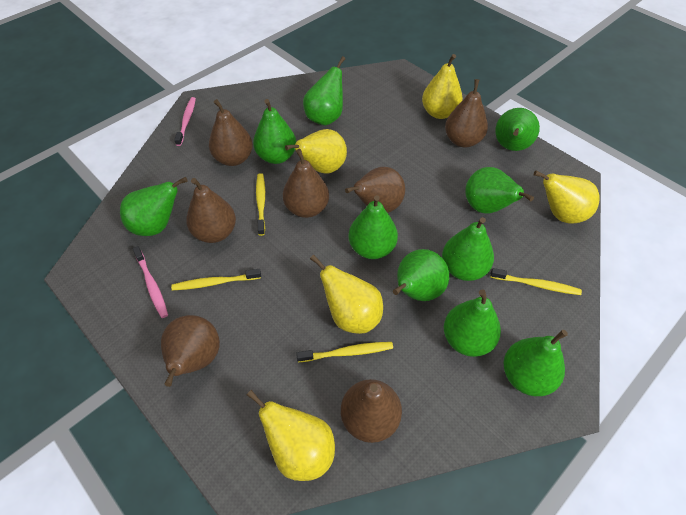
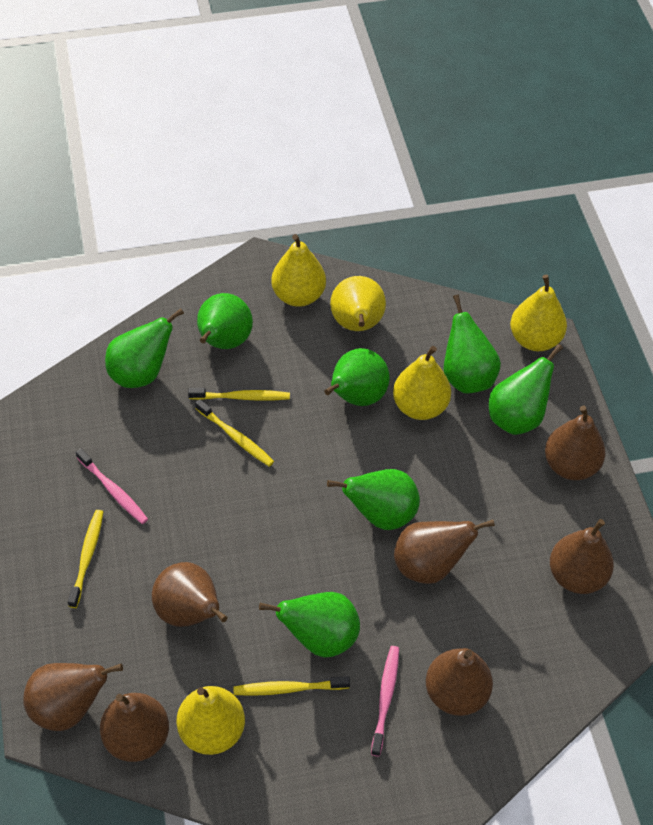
green pear: [120,177,188,236] [253,99,296,164] [303,56,345,126] [349,195,398,259] [393,249,449,301] [442,217,494,281] [444,289,501,357] [465,167,534,213] [495,108,540,151] [503,330,568,396] = 10 -> [105,308,184,388] [197,293,253,349] [259,592,360,658] [324,348,390,406] [327,469,420,530] [443,295,501,393] [489,344,563,435] = 7

